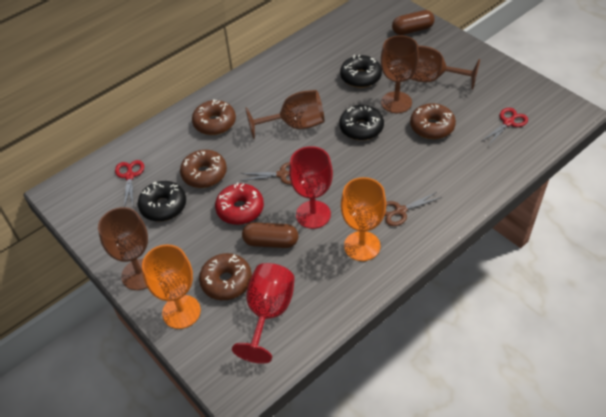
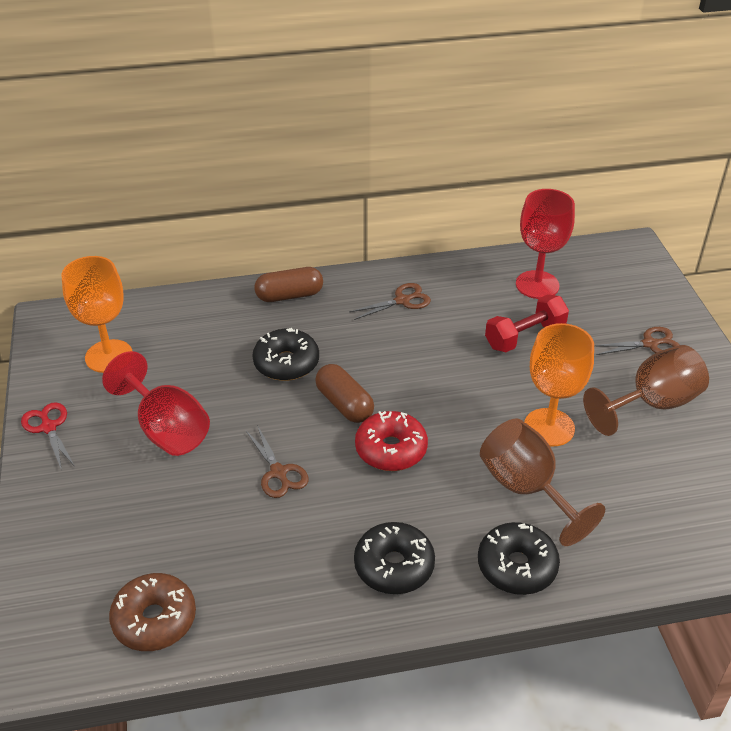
brown donut: [180,150,227,188] [192,99,236,135] [199,253,252,300] [410,103,456,139] = 4 -> [109,573,196,651] = 1
brown goblet: [98,207,148,290] [245,90,324,139] [381,35,419,113] [410,46,480,90] = 4 -> [480,418,605,546] [583,345,709,436] = 2
brown scissors: [240,162,291,185] [384,192,442,226] = 2 -> [245,425,309,498] [349,283,431,320] [594,327,679,355] = 3
red dumbbell: none = 0 -> [485,294,569,352] = 1
red scissors: [115,160,144,207] [481,108,528,146] = 2 -> [21,402,75,471] = 1

